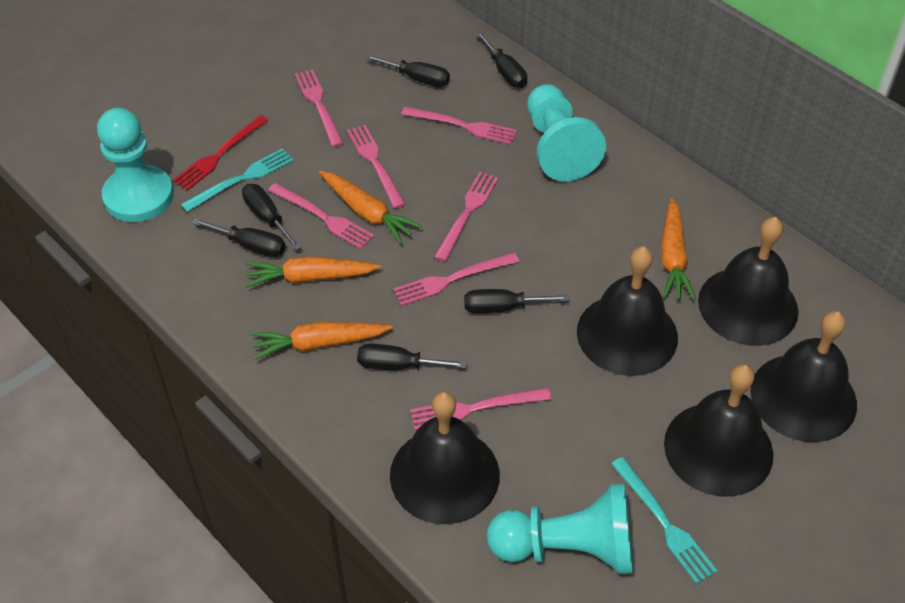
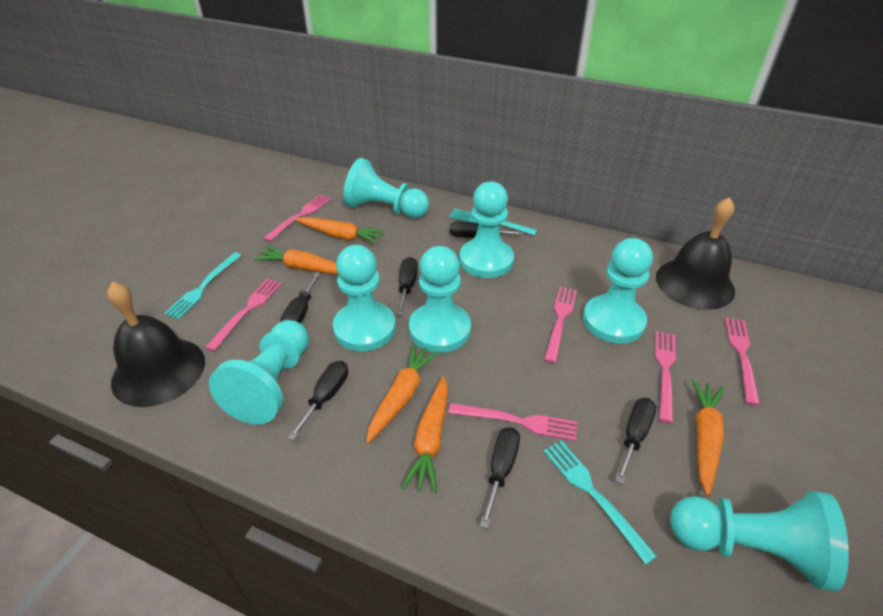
black bell: [390,391,500,524] [577,246,678,376] [664,364,773,497] [698,217,798,346] [750,311,857,442] = 5 -> [107,282,205,407] [656,197,735,310] = 2
orange carrot: [245,257,381,287] [251,322,393,360] [319,171,421,244] [661,198,696,300] = 4 -> [254,246,339,275] [295,217,385,245] [366,344,439,443] [402,376,448,494] [692,379,724,496] = 5
pink fork: [268,183,374,249] [295,69,344,147] [347,125,406,209] [393,252,519,306] [401,107,517,144] [410,387,552,430] [434,172,499,262] = 7 -> [205,279,282,351] [264,195,331,241] [448,403,577,441] [544,287,577,363] [655,331,676,423] [725,317,760,406] = 6
red fork: [173,115,268,191] = 1 -> none = 0
turquoise fork: [181,149,294,212] [611,457,717,584] = 2 -> [164,253,242,320] [449,209,537,236] [544,440,657,565] = 3
turquoise pawn: [97,108,174,222] [487,484,633,574] [527,84,606,181] = 3 -> [209,320,309,424] [333,245,396,351] [343,158,429,218] [409,246,471,353] [459,181,514,278] [583,238,653,344] [670,491,849,591] = 7

